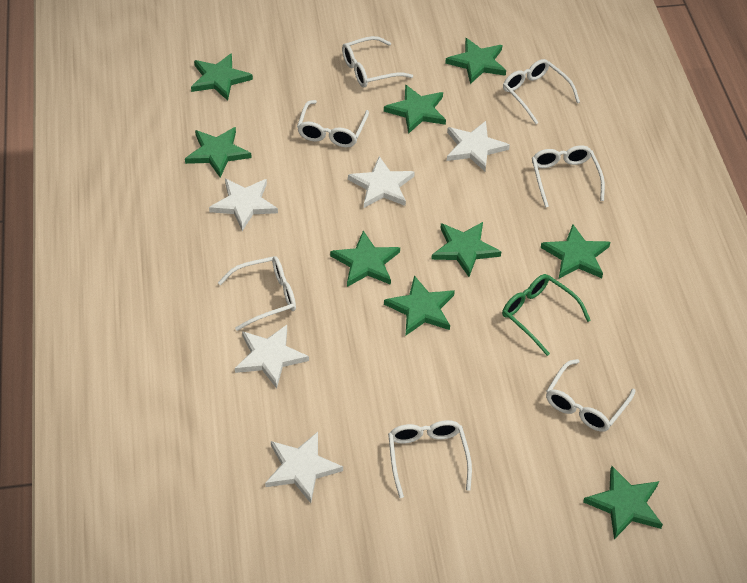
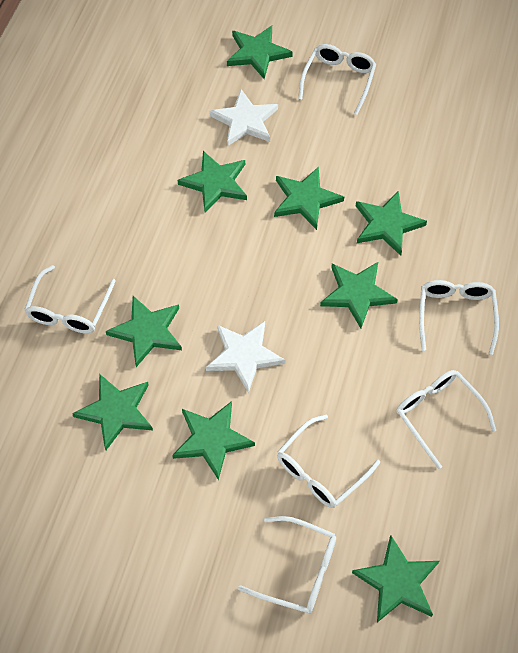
green glasses: [502,274,591,356] = 1 -> none = 0
white glasses: [218,256,296,331] [297,100,369,147] [342,36,413,87] [388,420,472,498] [503,59,580,124] [532,145,605,208] [546,359,636,432] = 7 -> [24,265,116,334] [238,516,336,614] [277,415,380,508] [298,44,376,115] [396,370,496,469] [419,280,499,355] = 6
white star: [209,178,278,231] [235,325,309,388] [265,432,343,503] [348,156,415,208] [447,121,510,171] = 5 -> [206,321,285,393] [209,89,278,146] = 2

